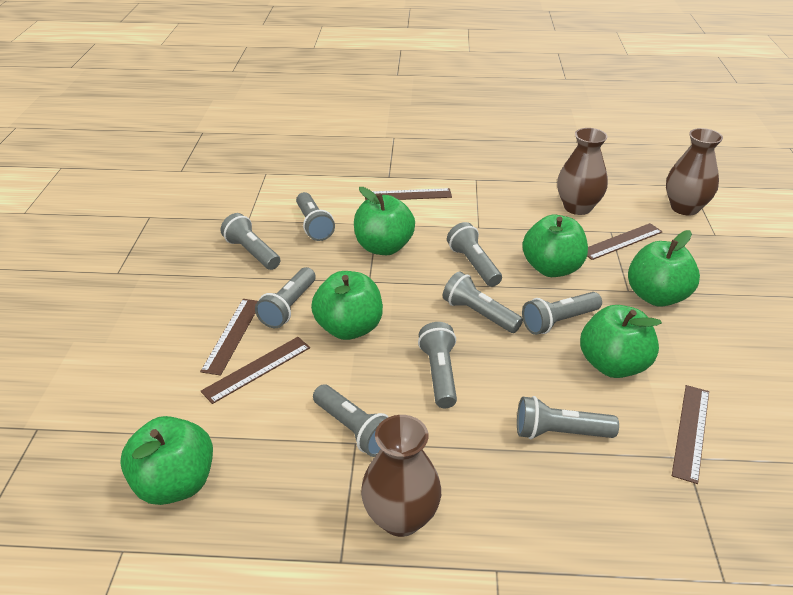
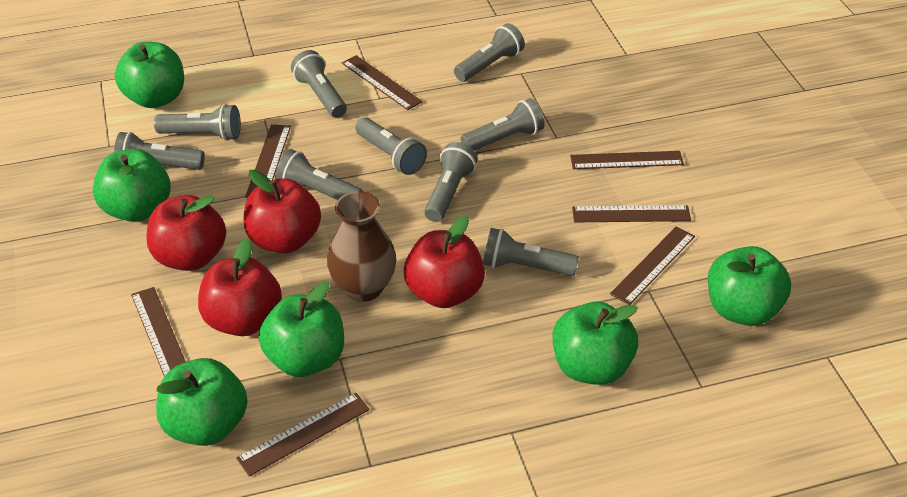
brown ruler: [200,299,258,376] [201,337,310,404] [365,188,452,201] [587,223,663,260] [672,385,709,484] = 5 -> [131,287,186,377] [236,393,370,477] [245,124,291,198] [342,55,422,110] [570,151,684,169] [572,205,691,222] [610,226,695,305] = 7
brown vase: [361,415,441,537] [557,128,608,215] [666,128,723,215] = 3 -> [327,191,396,302] = 1
red apple: none = 0 -> [146,195,226,271] [198,238,282,336] [244,170,321,253] [404,216,485,308] = 4

